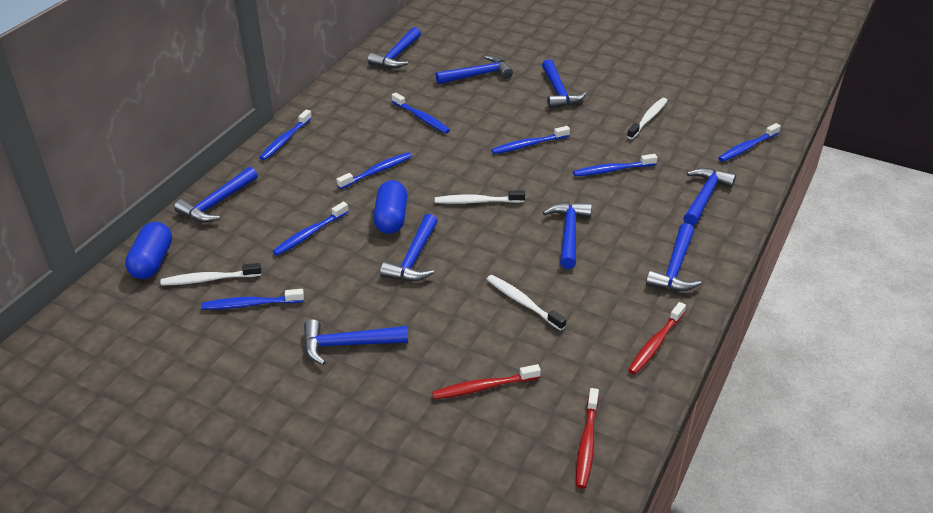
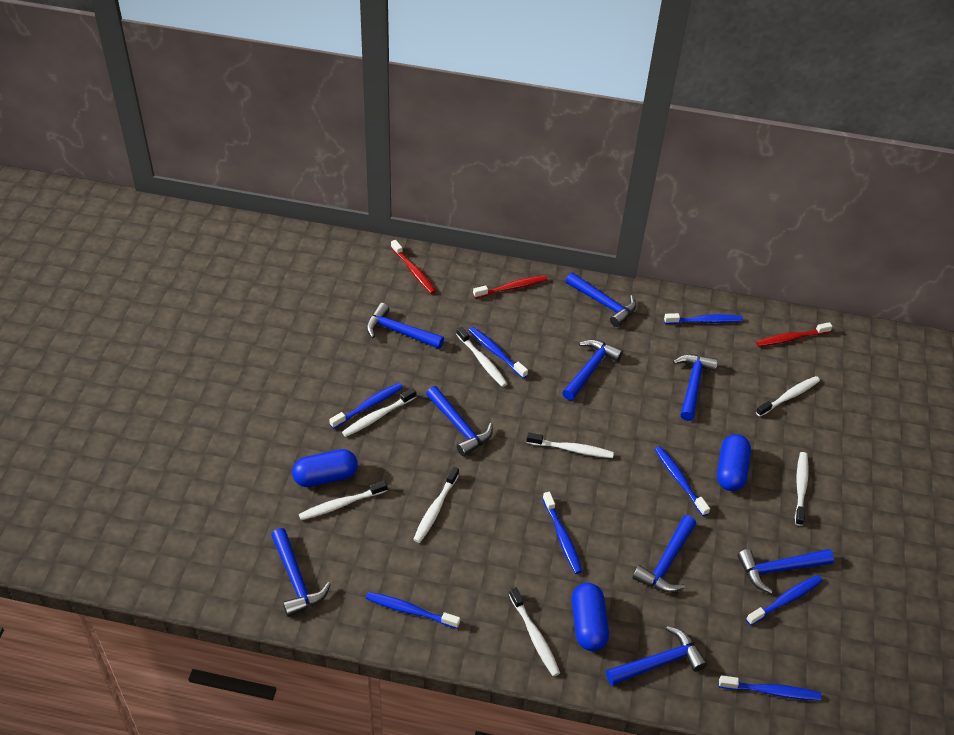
blue capsule: [125,222,172,279] [373,180,407,234] = 2 -> [292,449,358,487] [572,583,609,651] [717,434,751,491] = 3
white toothbrush: [160,263,261,286] [435,190,525,204] [487,275,566,331] [627,98,668,139] = 4 -> [299,480,387,520] [342,388,416,437] [413,467,459,543] [456,326,508,387] [509,587,560,677] [526,433,614,458] [756,376,820,417] [795,452,808,526] = 8

